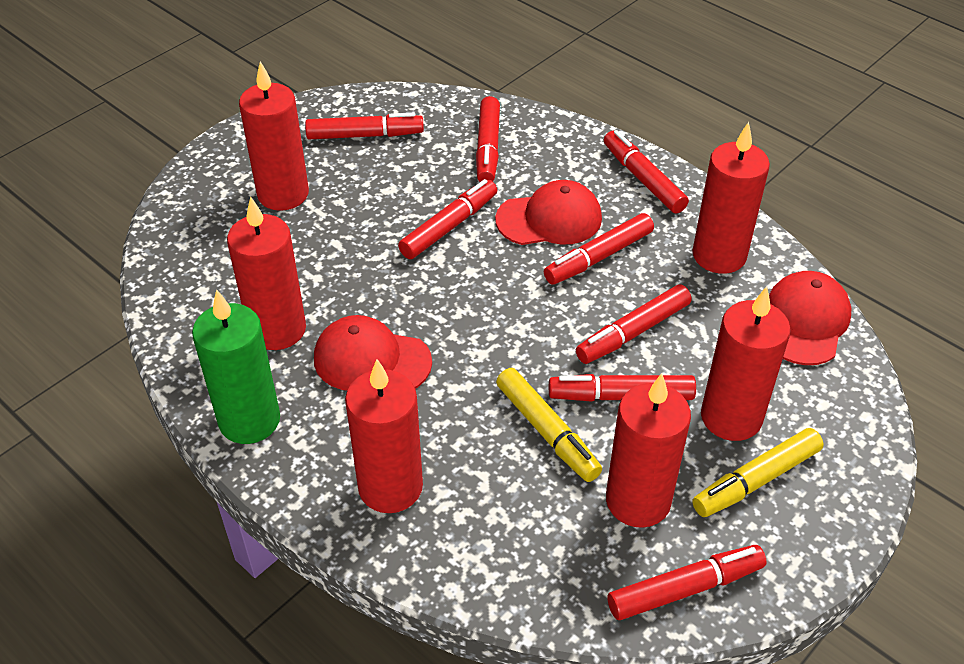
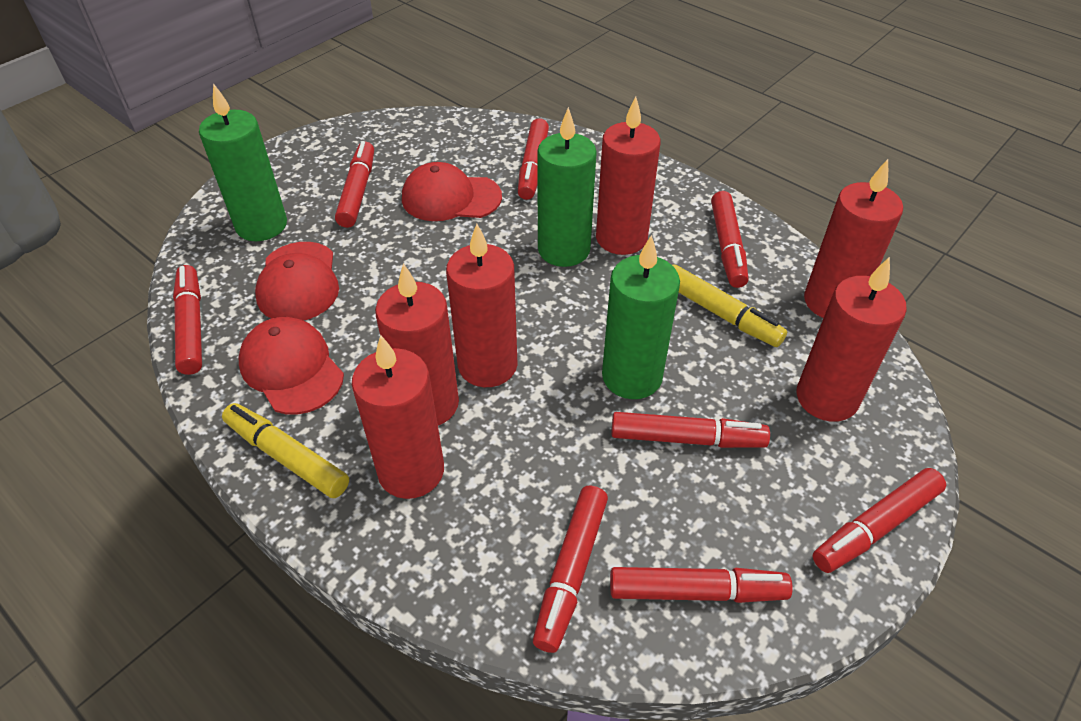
green candle: [192,289,280,444] = 1 -> [199,83,287,241] [537,107,597,267] [602,235,680,399] = 3

